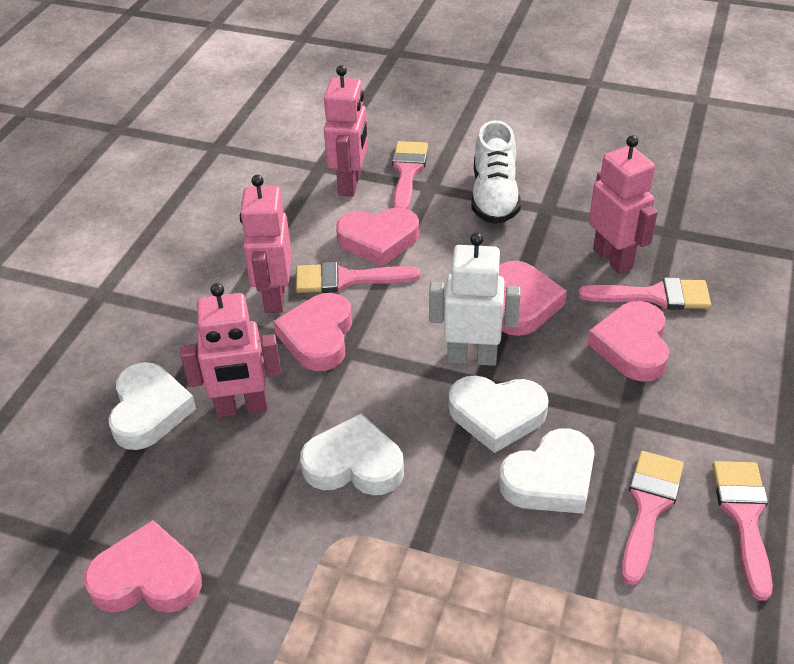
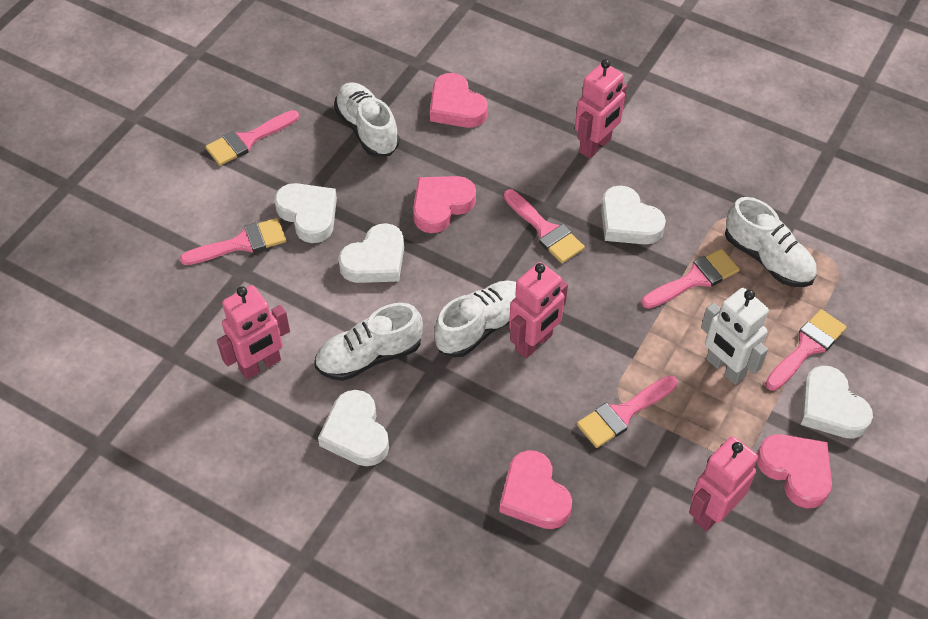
pink brush: [296,262,420,293] [392,141,428,209] [578,278,711,310] [621,451,684,585] [713,461,773,601] = 5 -> [180,218,286,265] [205,110,299,166] [504,189,585,263] [577,376,678,448] [642,248,740,309] [765,309,847,391] = 6
pink heart: [84,520,202,613] [274,293,352,371] [336,208,419,267] [499,261,567,336] [588,301,669,382] = 5 -> [413,176,476,233] [430,73,488,128] [499,450,572,529] [757,434,832,509] = 4
white heart: [109,362,196,450] [300,413,404,495] [449,375,549,453] [499,428,595,514] = 4 -> [275,183,337,243] [318,390,389,466] [338,223,404,283] [601,185,666,245] [800,366,873,439] = 5
white shoe: [471,120,521,224] = 1 -> [315,303,423,381] [334,82,400,157] [434,280,516,357] [725,197,817,287] = 4

